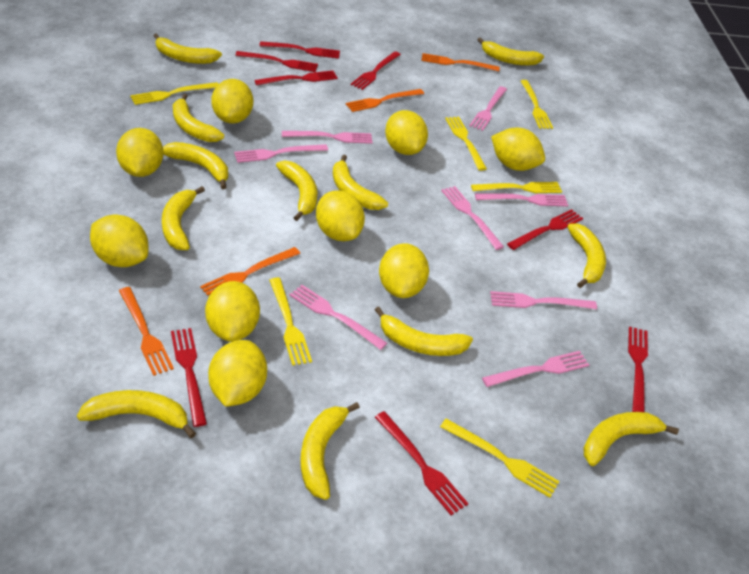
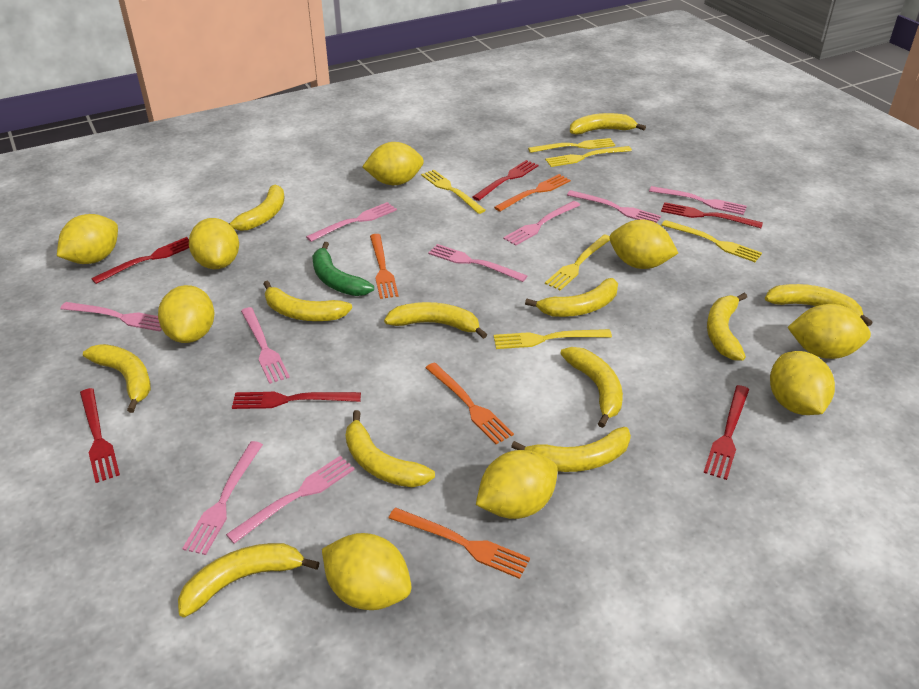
green banana: none = 0 -> [312,242,374,296] = 1
pink fork: [234,144,328,163] [282,131,373,144] [290,285,387,350] [441,186,504,250] [469,86,507,131] [475,193,568,207] [482,351,589,387] [490,291,597,309] = 8 -> [60,302,162,332] [182,441,263,555] [226,456,355,544] [241,307,290,384] [306,202,397,242] [428,244,527,282] [503,201,580,246] [567,190,661,223] [649,186,747,215] = 9
red fork: [171,328,207,427] [235,51,318,72] [254,70,338,85] [259,41,340,59] [351,51,401,90] [375,411,469,515] [507,209,583,250] [628,327,648,412] = 8 -> [80,388,120,483] [91,237,189,284] [232,392,361,409] [472,160,539,201] [661,202,763,228] [704,385,749,480] = 6

